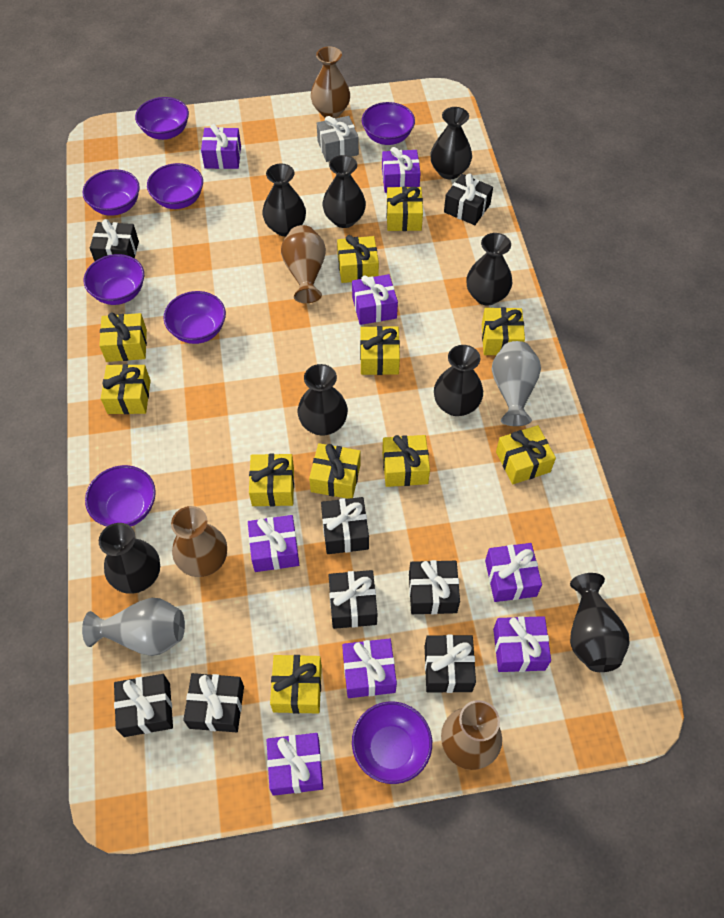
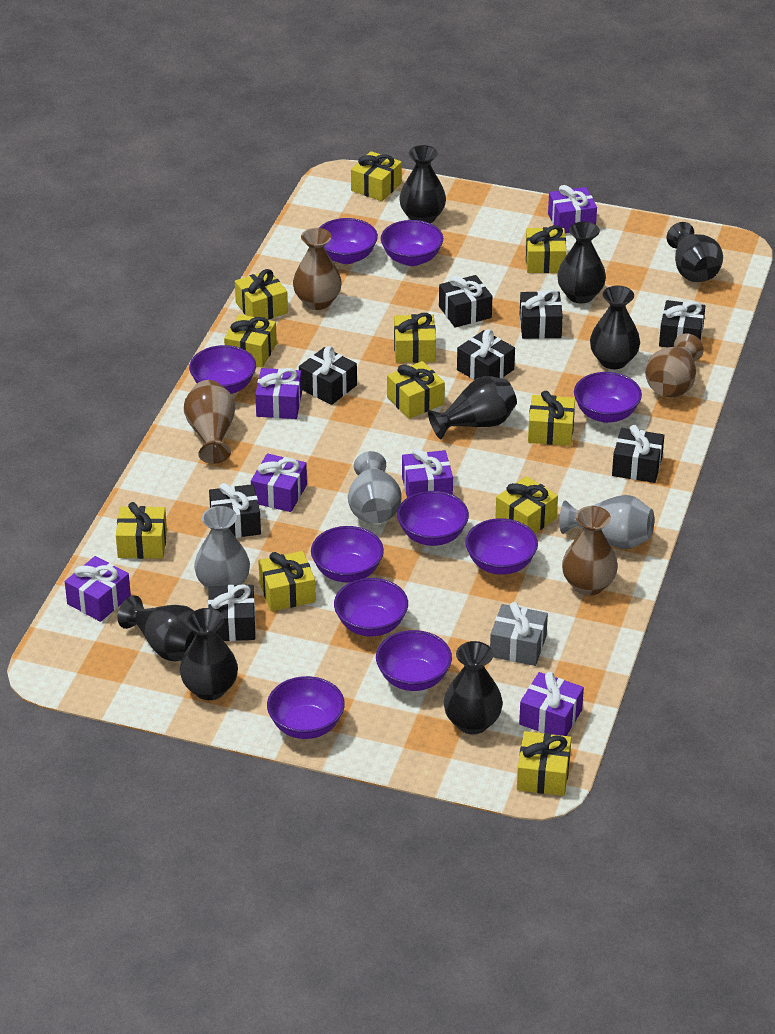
grey vase: [82,598,185,656] [492,341,541,426] = 2 -> [194,506,250,589] [348,451,402,524] [559,495,654,549] = 3
purple bowl: [83,169,140,216] [84,254,144,305] [85,465,156,527] [135,97,189,140] [147,163,203,209] [163,291,226,344] [352,701,432,784] [362,102,415,145] = 8 -> [189,345,256,394] [267,676,345,739] [311,526,384,582] [319,218,378,264] [334,578,408,636] [376,630,452,691] [381,220,443,266] [397,491,469,546] [465,518,538,575] [574,372,642,423] = 10
purple gift: [201,124,241,169] [248,515,299,572] [267,733,323,796] [342,639,397,698] [352,274,398,325] [382,147,421,193] [485,543,542,602] [493,616,551,672] = 8 -> [65,556,131,622] [251,454,307,512] [255,368,302,419] [402,448,453,498] [519,672,584,736] [548,185,597,233] = 6

